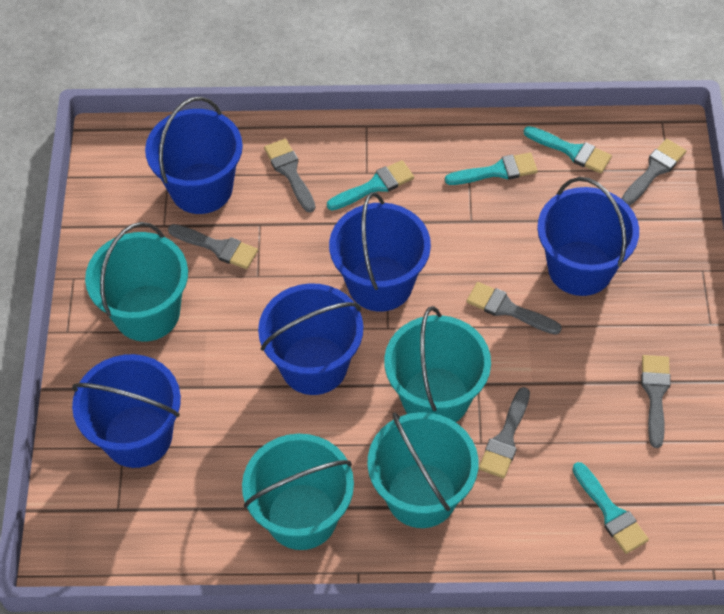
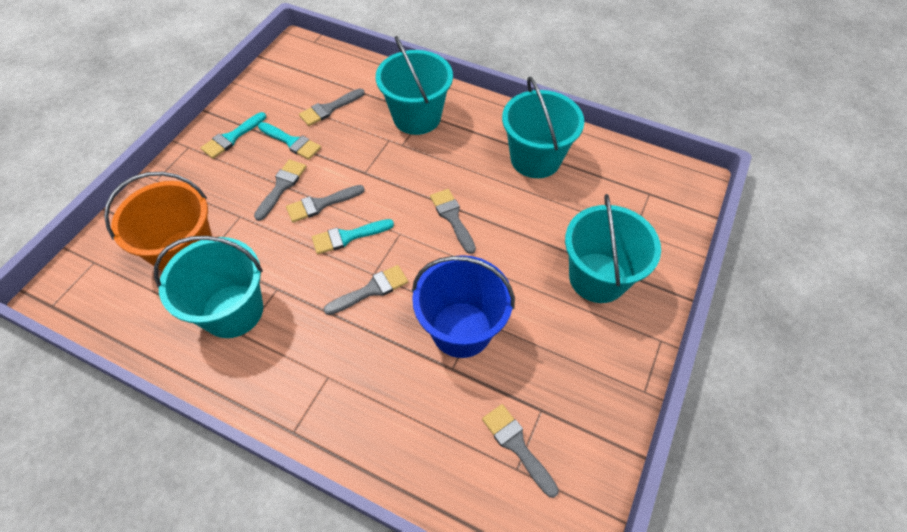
blue bucket: [72,354,181,468] [145,97,243,214] [258,283,363,395] [329,192,431,312] [537,177,639,296] = 5 -> [412,255,515,358] = 1
orange bucket: none = 0 -> [104,172,212,272] = 1
turquoise brush: [327,160,414,210] [445,152,538,185] [524,126,612,173] [572,462,649,554] = 4 -> [200,112,266,159] [258,122,321,160] [312,219,394,254] = 3

